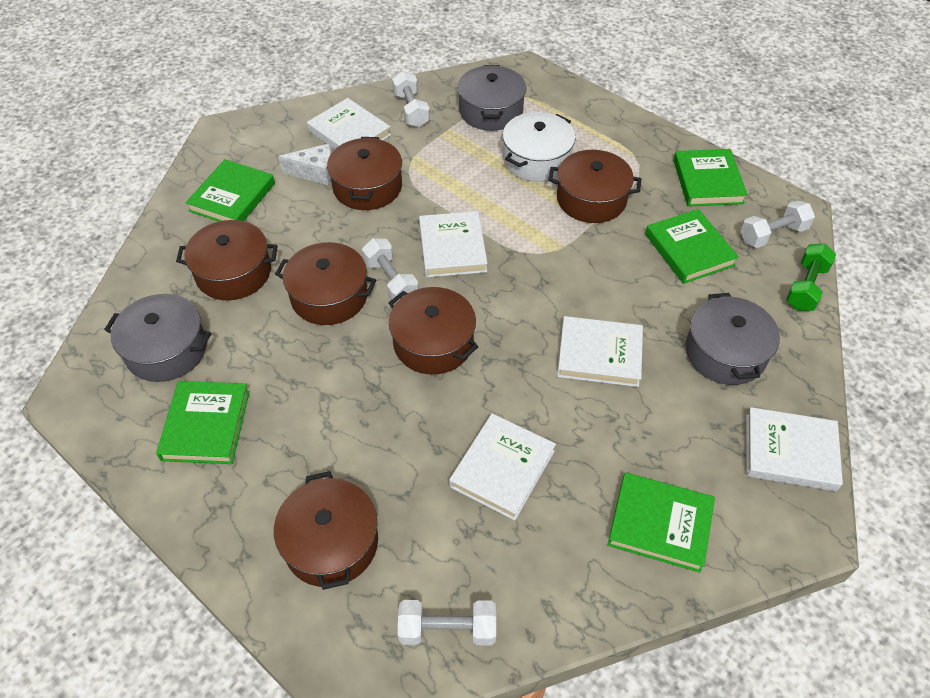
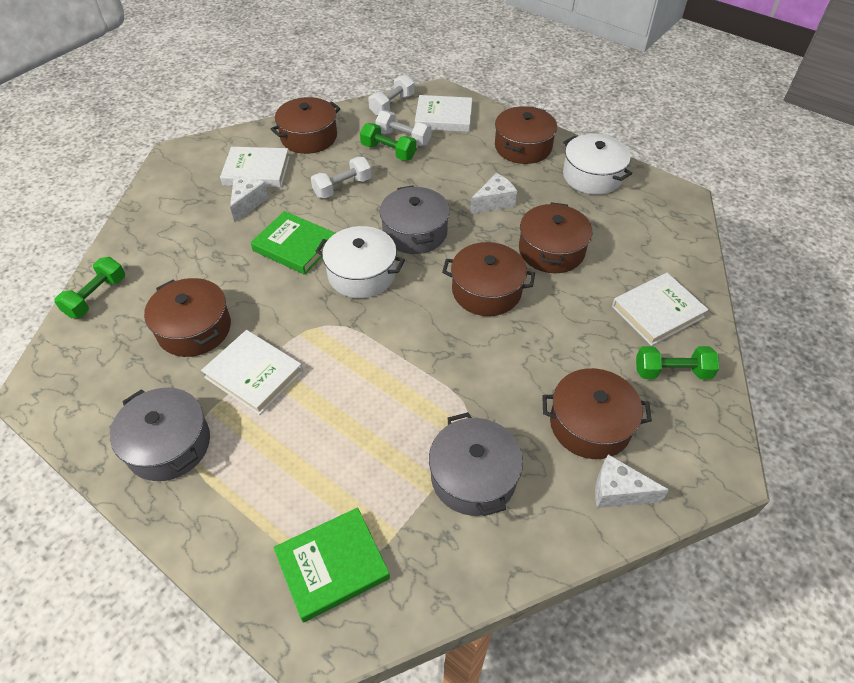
green book: [156,381,250,464] [186,159,275,222] [607,473,715,573] [645,209,739,284] [673,149,748,206] = 5 -> [251,211,335,275] [273,507,390,623] = 2
green dumbbell: [786,244,836,311] = 1 -> [54,257,125,318] [360,123,416,161] [636,346,719,379] = 3
white book: [307,98,391,150] [419,211,488,278] [449,413,556,521] [557,316,643,387] [746,407,843,491] = 5 -> [201,330,303,415] [220,147,290,187] [415,95,472,132] [612,273,709,346] = 4
white cheese: [279,144,331,185] = 1 -> [230,176,269,222] [470,173,517,214] [595,454,669,508] = 3
white dumbbell: [362,238,418,304] [392,71,430,127] [398,600,496,645] [740,200,815,248] = 4 -> [311,157,372,198] [368,74,415,116] [375,111,432,146] = 3
white pot: [503,112,575,182] = 1 -> [316,226,405,298] [563,134,632,195] = 2

